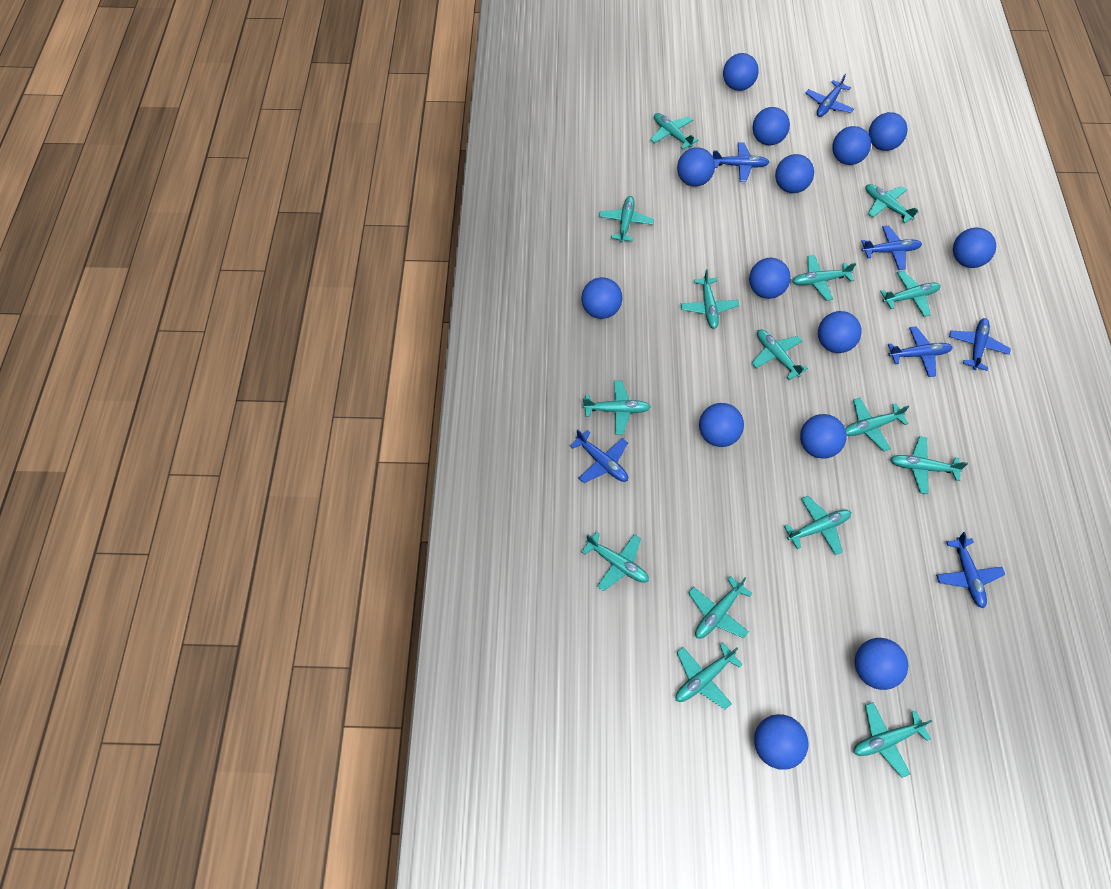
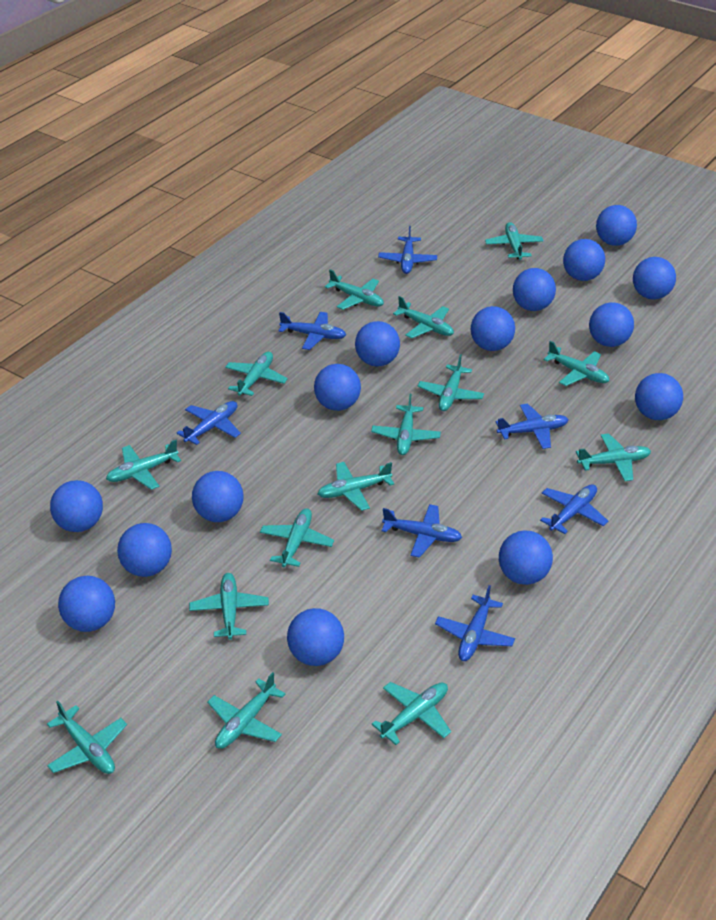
blue ball: [581,277,622,319] [677,147,715,187] [699,403,744,447] [723,53,759,91] [749,258,790,299] [752,107,790,145] [754,714,808,770] [775,154,814,193] [800,414,847,459] [818,311,862,353] [832,126,871,165] [855,638,908,690] [869,112,907,151] [953,227,996,268] = 14 -> [50,480,103,532] [58,576,115,632] [117,523,172,577] [192,471,244,522] [287,608,344,666] [314,364,361,411] [355,321,400,366] [471,306,515,351] [499,530,553,585] [513,268,556,311] [563,239,605,281] [589,302,634,347] [596,205,637,246] [633,257,676,299] [635,373,683,420] = 15

